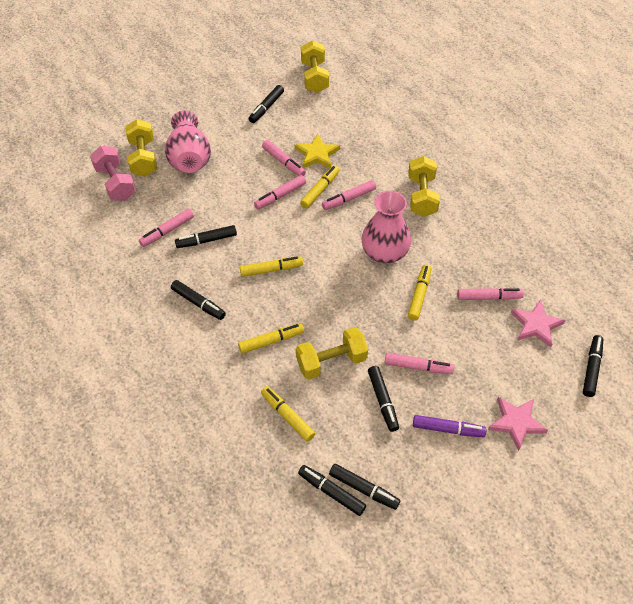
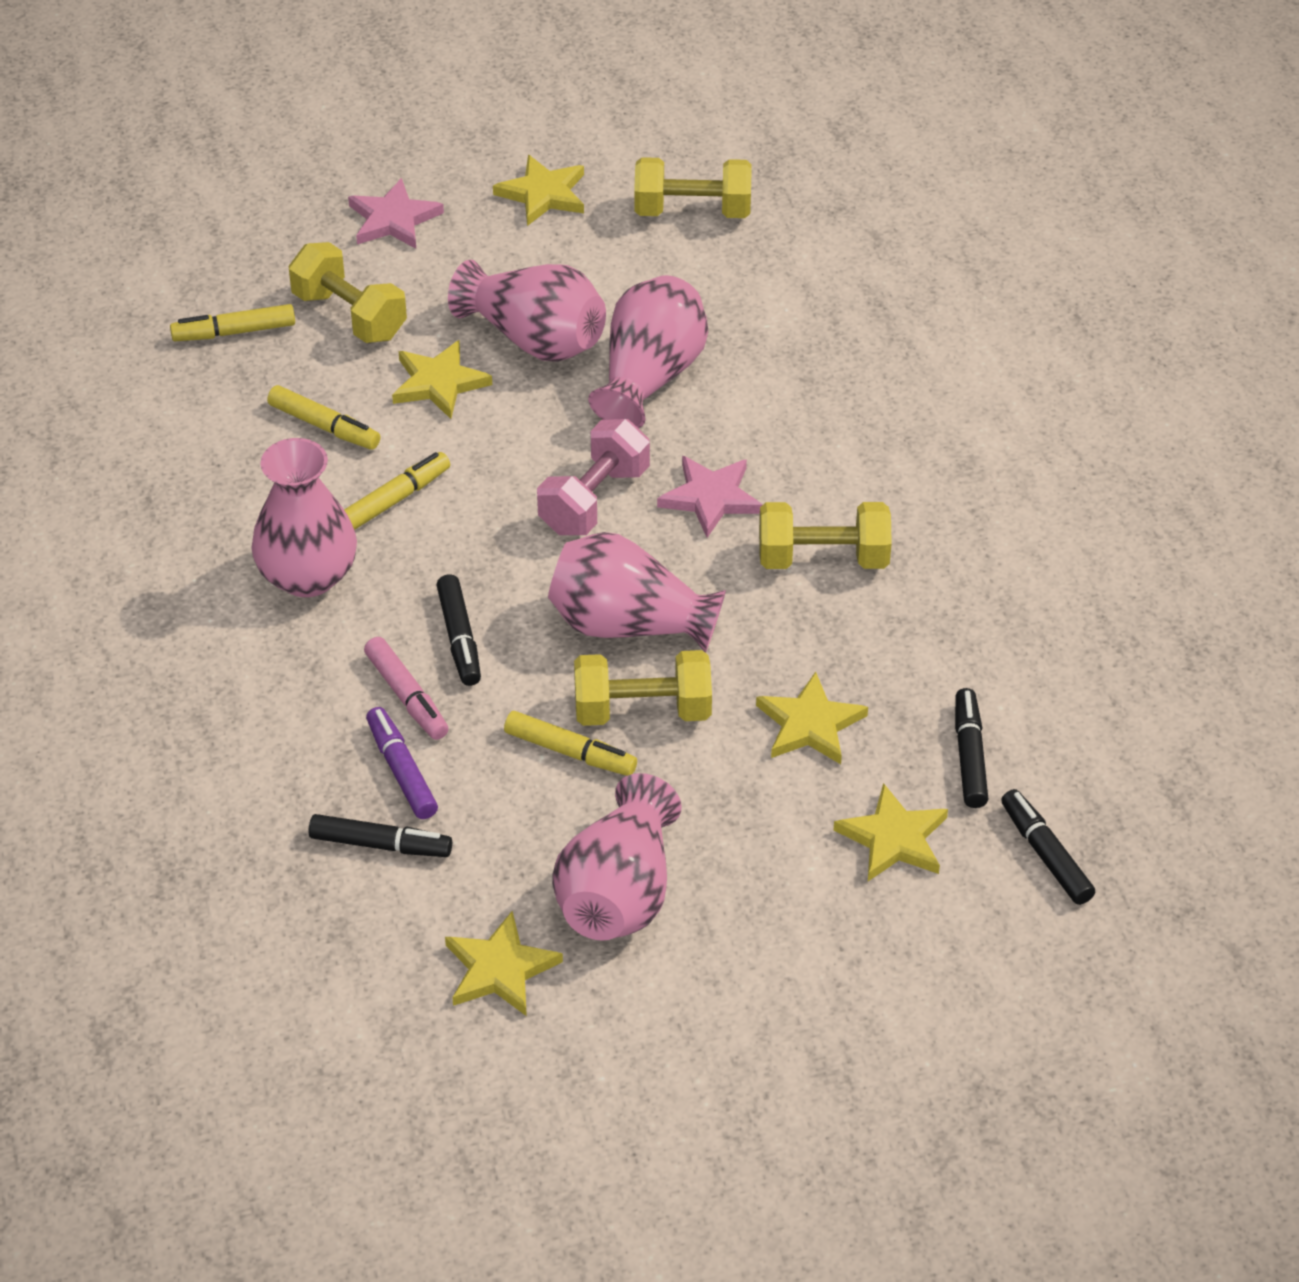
black marker: [171,280,226,320] [175,225,237,248] [249,85,284,123] [298,465,366,516] [329,464,400,510] [368,366,399,432] [583,335,603,397] = 7 -> [308,814,452,857] [437,574,481,686] [955,688,988,808] [1001,789,1095,905] = 4
pink marker: [139,209,194,247] [254,175,306,209] [262,140,306,176] [322,180,376,210] [385,353,454,374] [457,288,524,300] = 6 -> [364,637,449,740] = 1
pink vase: [165,110,211,173] [362,191,411,264] = 2 -> [251,438,357,597] [448,260,606,362] [548,532,726,653] [552,773,682,941] [588,275,708,428] = 5
yellow marker: [238,323,304,353] [240,256,303,277] [261,386,316,441] [300,166,339,208] [408,264,431,321] = 5 -> [170,304,295,341] [267,385,380,450] [344,452,450,530] [504,711,637,776] = 4
yellow star: [295,134,340,168] = 1 -> [392,340,492,419] [445,911,563,1016] [493,155,584,226] [756,672,868,764] [834,783,948,881] = 5

